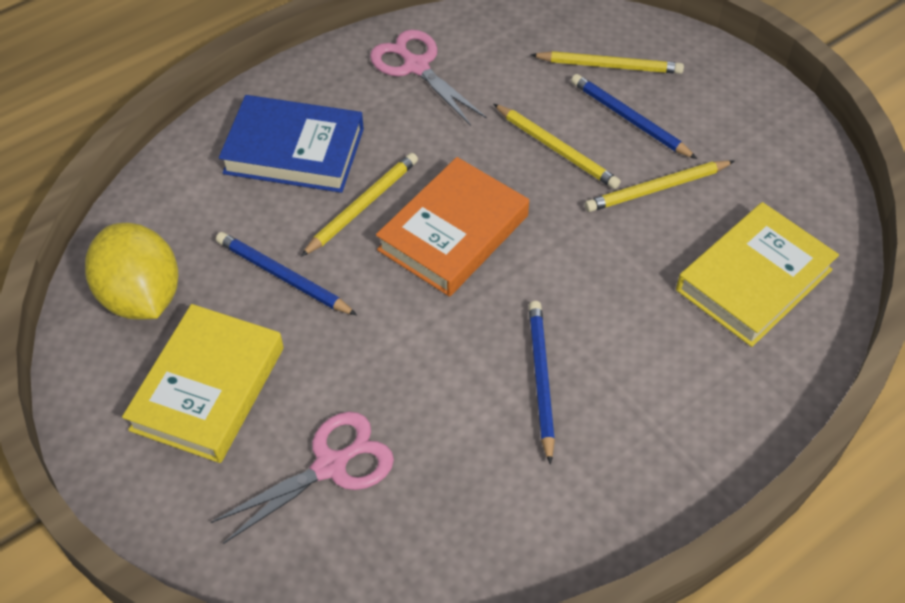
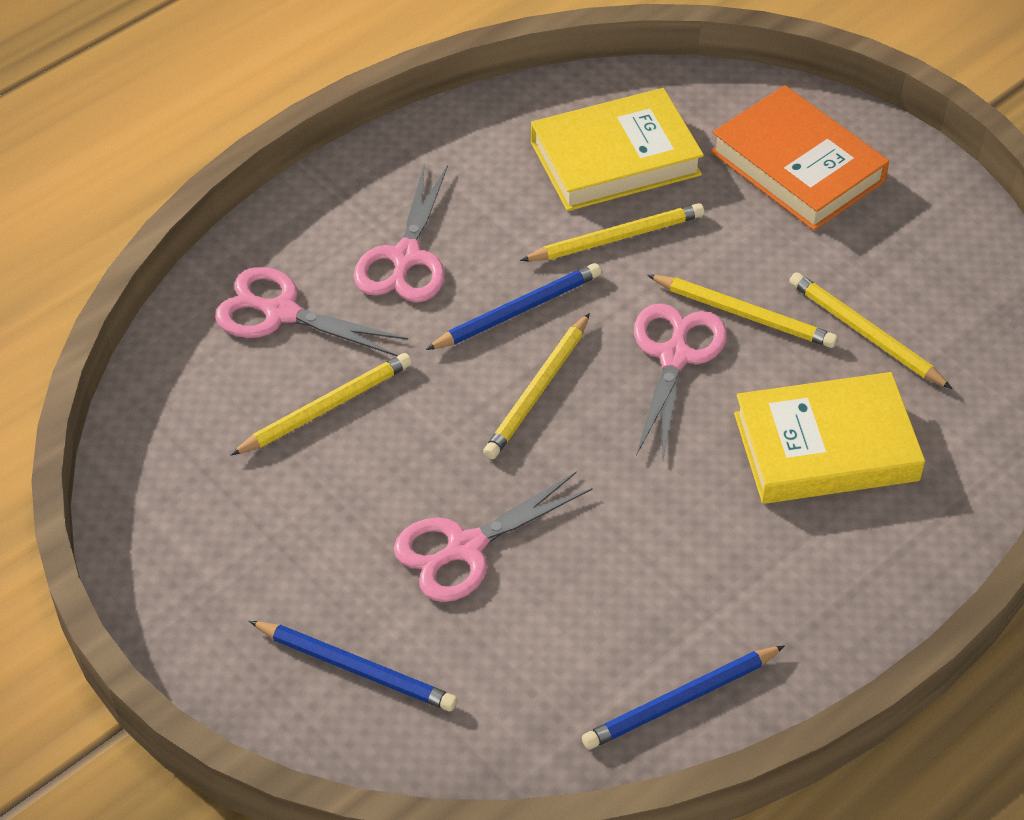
blue book: [219,95,364,193] = 1 -> none = 0
pink scissors: [211,412,394,544] [370,29,487,126] = 2 -> [215,267,408,356] [354,165,448,302] [394,471,593,602] [634,303,727,459] = 4
yellow lemon: [85,223,178,320] = 1 -> none = 0
yellow pencil: [301,153,418,257] [494,104,621,189] [531,51,684,74] [585,160,734,212] = 4 -> [231,353,412,455] [483,313,590,459] [520,203,704,261] [647,275,838,348] [789,272,952,389] = 5

